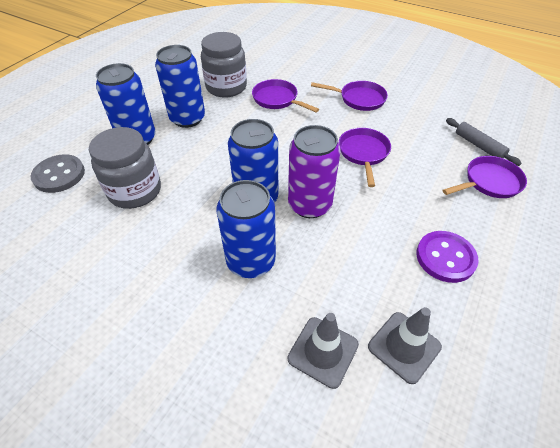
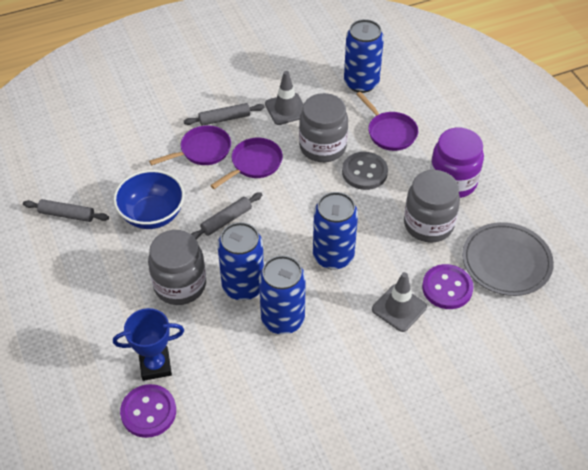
blue bowl: none = 0 -> [113,170,185,229] = 1
blue trophy: none = 0 -> [113,308,184,381] = 1
grey jar: [89,127,161,209] [201,32,247,98] = 2 -> [148,230,206,305] [299,93,348,162] [404,170,460,243] = 3
grey plate: none = 0 -> [462,222,554,296] = 1
grey rolling pin: [446,118,522,166] = 1 -> [23,199,109,222] [184,103,265,126] [191,192,262,239] = 3
purple button: [416,231,479,283] = 1 -> [120,384,176,438] [422,264,474,309] = 2
purple can: [288,125,341,218] = 1 -> none = 0
purple jar: none = 0 -> [430,128,484,198] = 1
purple pan: [252,79,319,112] [311,81,388,111] [339,128,391,187] [443,156,527,198] = 4 -> [149,125,231,165] [210,138,283,189] [356,92,418,151] = 3

